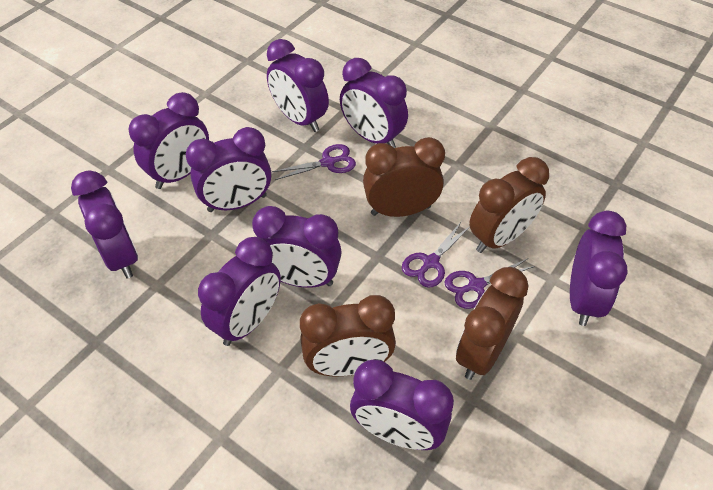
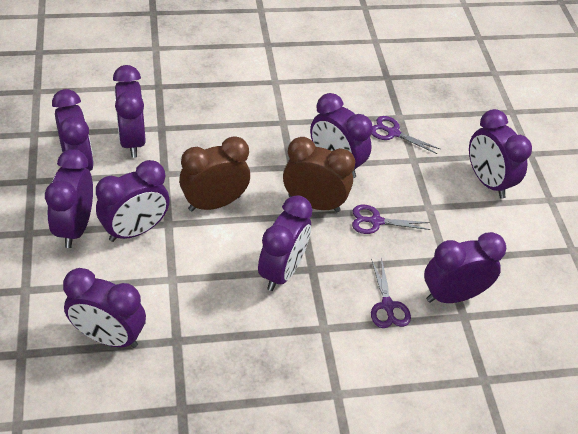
brown clock: [300,295,396,376] [363,137,445,217] [456,267,529,380] [469,157,549,253] = 4 -> [179,136,250,212] [283,137,355,212] = 2

